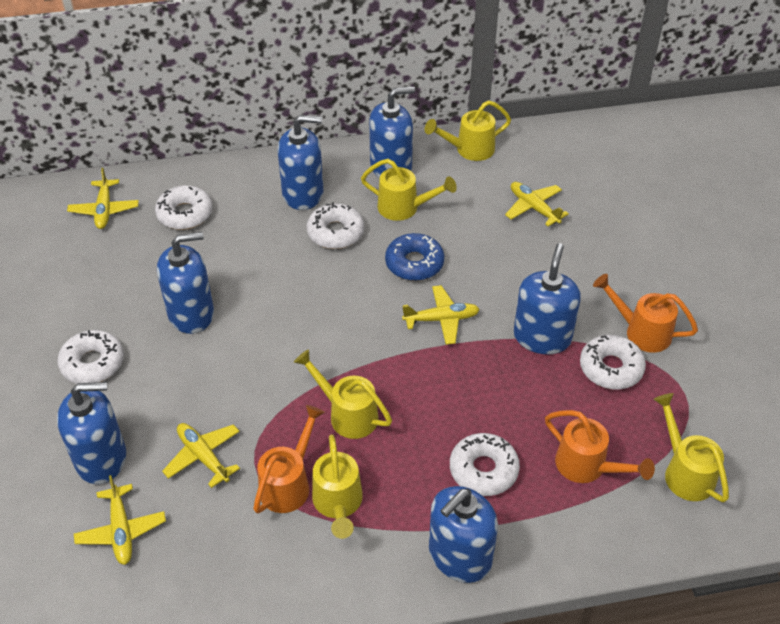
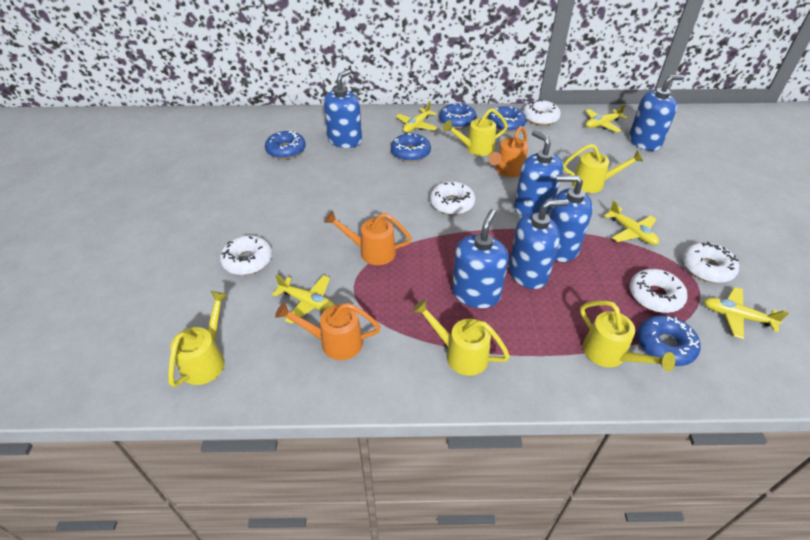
blue donut: [385,233,444,281] = 1 -> [265,131,306,159] [391,133,431,162] [439,103,477,129] [488,106,526,132] [637,315,701,366] = 5

